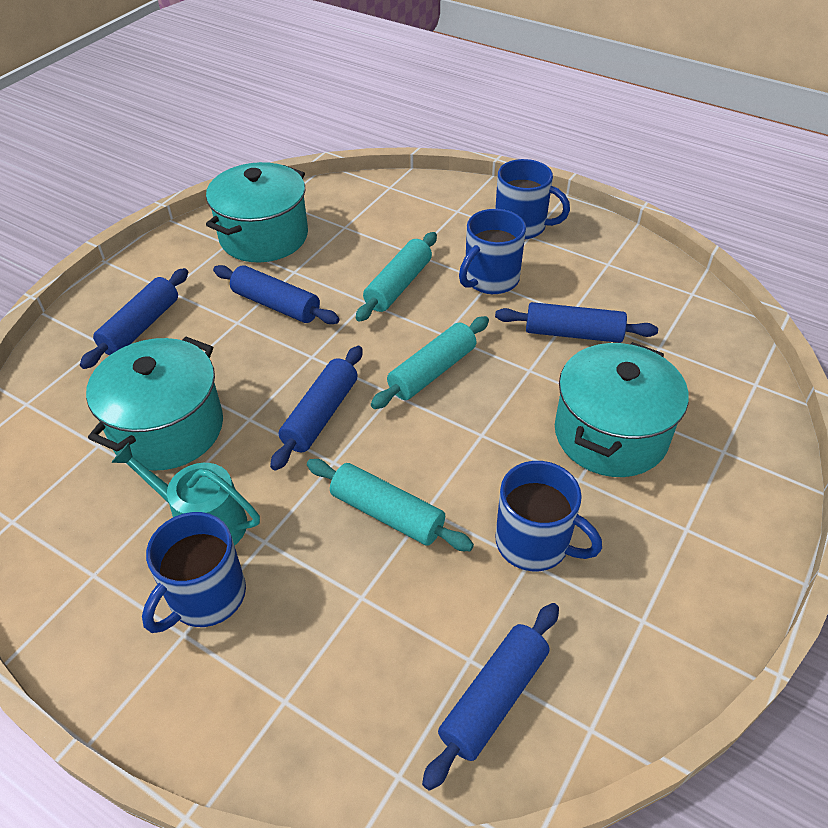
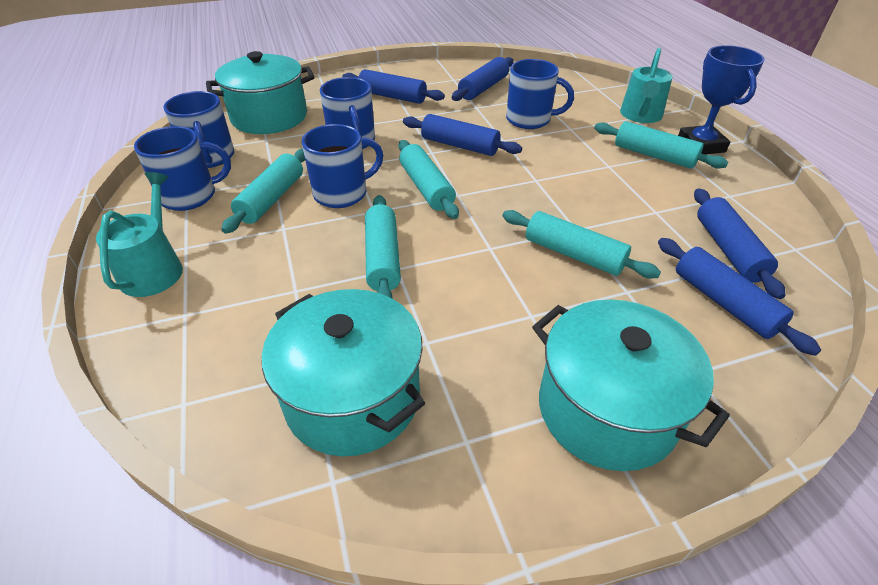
blue mug: [142,512,246,633] [459,209,526,294] [495,159,570,239] [495,461,602,571] = 4 -> [134,126,231,211] [163,91,234,168] [302,124,384,208] [320,77,375,149] [506,59,574,129] = 5
blue trophy: none = 0 -> [678,45,765,154] = 1
turquoise rolling pin: [307,459,474,551] [356,232,437,322] [371,316,489,409] = 3 -> [221,149,305,234] [365,195,401,299] [399,140,459,219] [502,210,661,278] [594,121,728,169] = 5
turquoise watering can: [111,443,260,546] = 1 -> [96,172,183,297] [620,48,673,123] = 2

